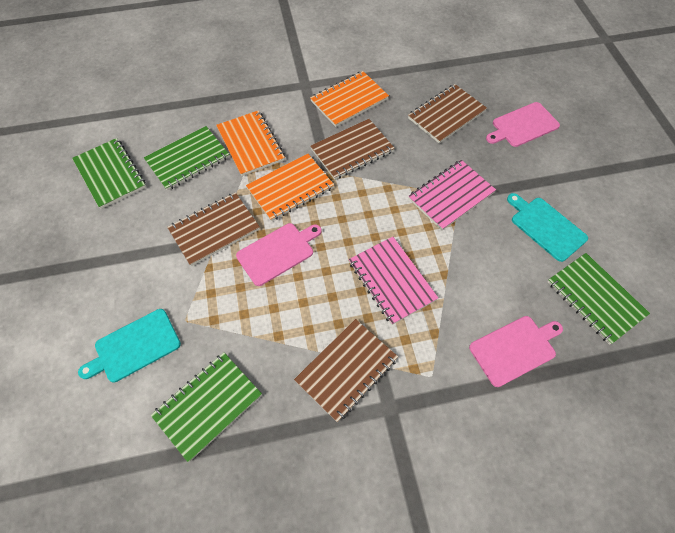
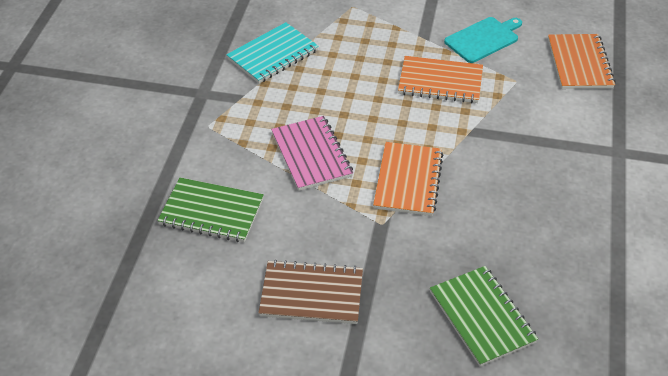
brown notebook: [167,192,260,266] [294,319,398,422] [311,119,395,180] [408,84,487,144] = 4 -> [258,260,363,324] = 1
green notebook: [72,138,146,209] [144,126,229,191] [151,352,262,462] [548,253,650,345] = 4 -> [157,178,264,242] [430,266,538,367] = 2
pink cutting board: [236,223,321,286] [469,316,563,387] [486,102,560,147] = 3 -> none = 0
pink notebook: [349,237,438,325] [409,160,496,230] = 2 -> [271,116,353,191] = 1
turquoise cutting board: [78,309,181,382] [507,193,588,262] = 2 -> [444,17,522,63] = 1
turquoise notebook: none = 0 -> [226,22,319,83] = 1

